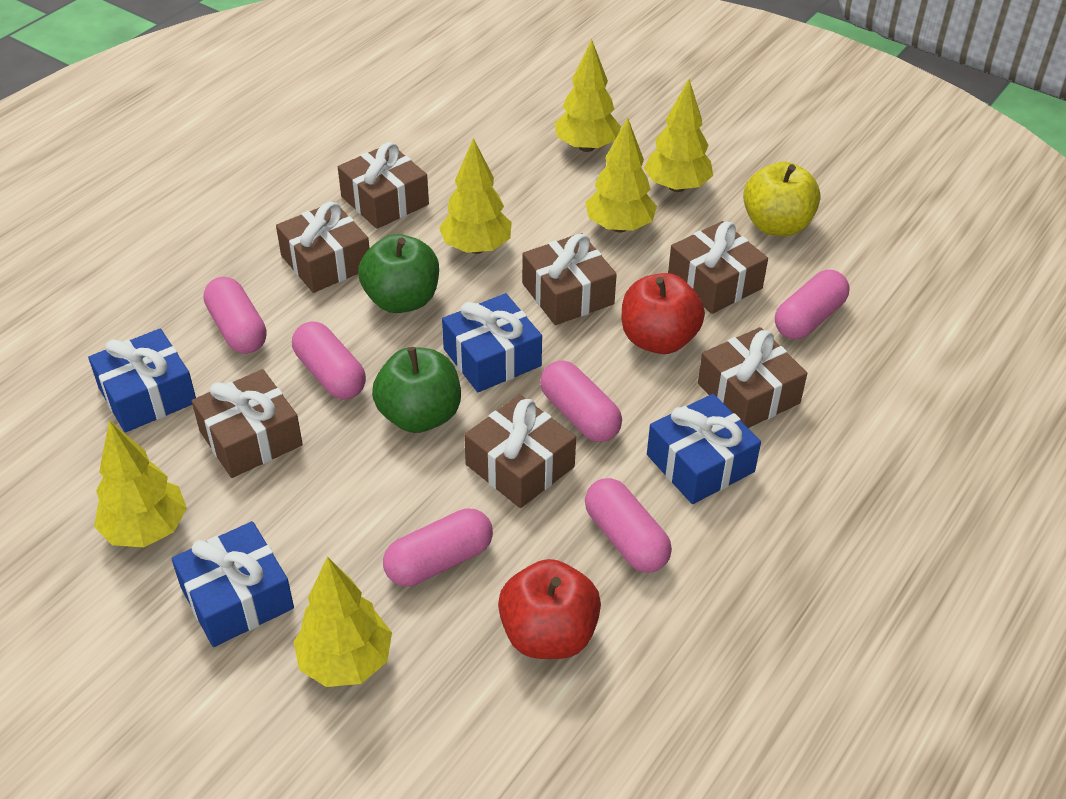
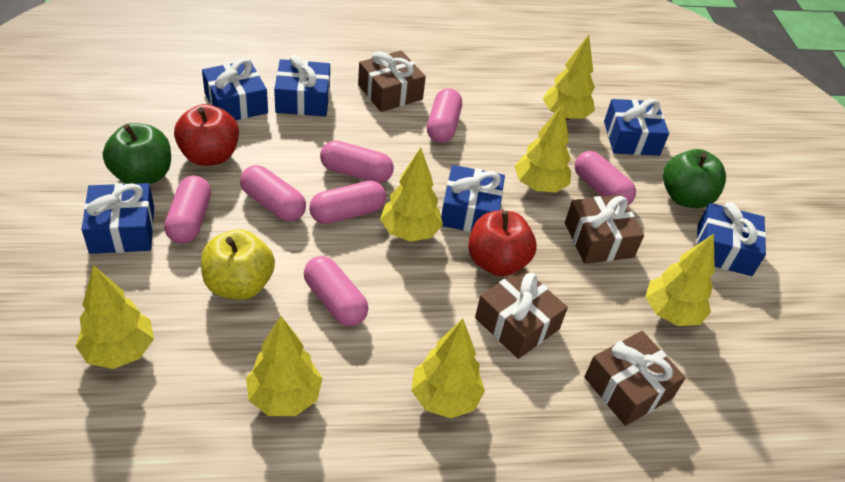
blue gift: [88,329,196,433] [171,521,294,647] [442,293,542,392] [647,394,761,504] = 4 -> [82,183,154,254] [202,59,268,120] [274,54,330,117] [441,165,505,232] [604,99,669,156] [696,202,766,276] = 6
brown gift: [192,369,303,478] [276,202,370,293] [338,142,429,229] [464,395,576,508] [522,233,617,325] [668,221,768,314] [698,327,807,428] = 7 -> [358,50,426,112] [475,268,568,359] [565,195,644,264] [584,331,686,426] = 4
pink capsule: [203,277,267,354] [292,321,366,400] [383,508,493,586] [540,361,622,442] [585,478,672,573] [775,270,850,339] = 6 -> [164,176,211,244] [240,165,306,222] [304,256,368,326] [309,181,386,224] [320,140,394,183] [427,88,462,143] [575,151,636,205] = 7
yellow tree: [94,420,187,547] [293,556,392,687] [439,138,512,254] [554,40,621,152] [585,118,657,233] [644,79,713,192] = 6 -> [76,265,154,369] [246,316,323,416] [380,148,443,242] [411,319,485,418] [514,104,571,192] [543,35,595,120] [646,234,715,326] = 7

